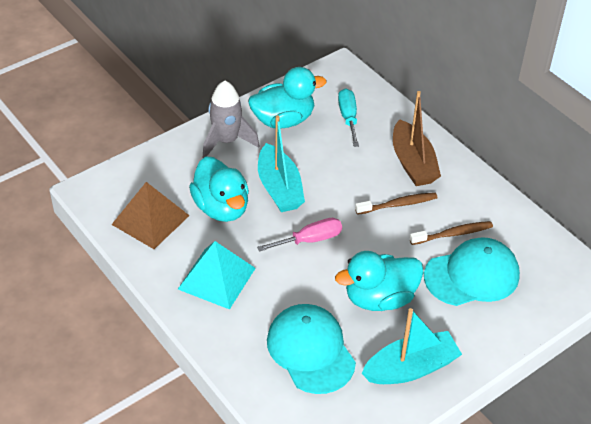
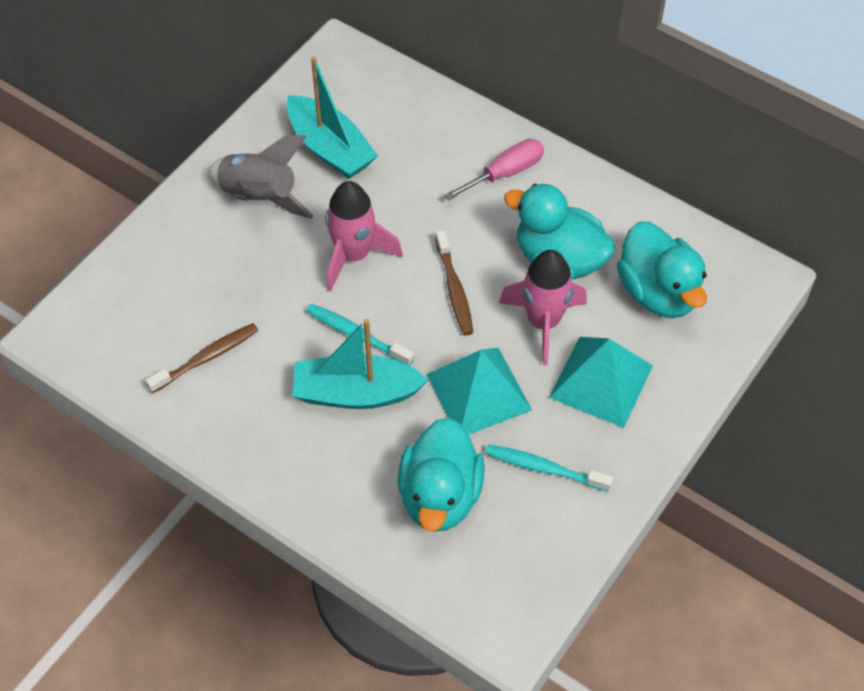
brown boat: [393,91,441,186] = 1 -> none = 0
brown pyramid: [111,182,190,249] = 1 -> none = 0
pink rocket: none = 0 -> [325,181,403,292] [499,250,587,365] = 2
turquoise cap: [267,304,356,394] [424,237,520,306] = 2 -> none = 0
turquoise pyramid: [178,241,256,310] = 1 -> [426,348,532,435] [549,337,653,428] = 2
turquoise screwdriver: [338,88,359,147] = 1 -> none = 0
turquoise toothbrush: none = 0 -> [306,304,414,366] [485,444,613,492] = 2

